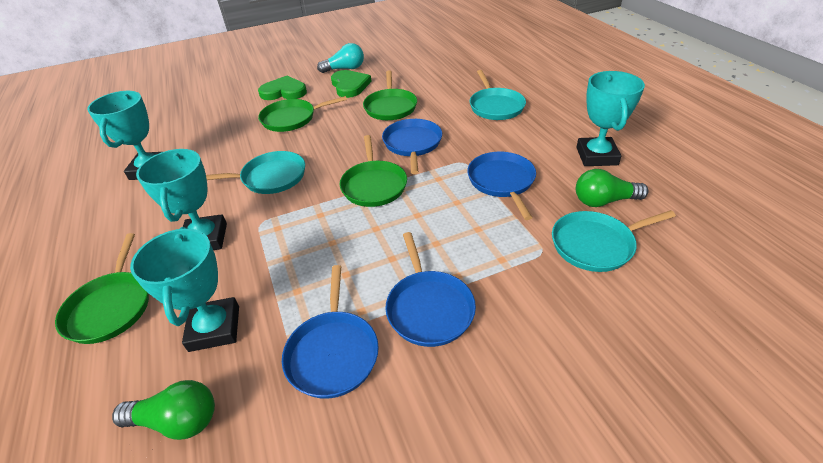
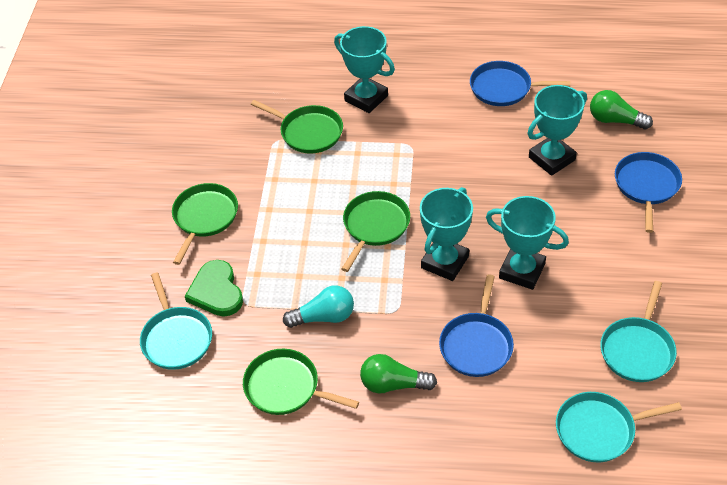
blue pan: [282,265,379,399] [382,119,442,174] [385,232,476,347] [467,152,536,220] = 4 -> [439,274,514,377] [470,61,570,106] [615,152,682,233] = 3
green heart: [258,76,307,100] [331,70,372,98] = 2 -> [185,260,243,317] = 1

